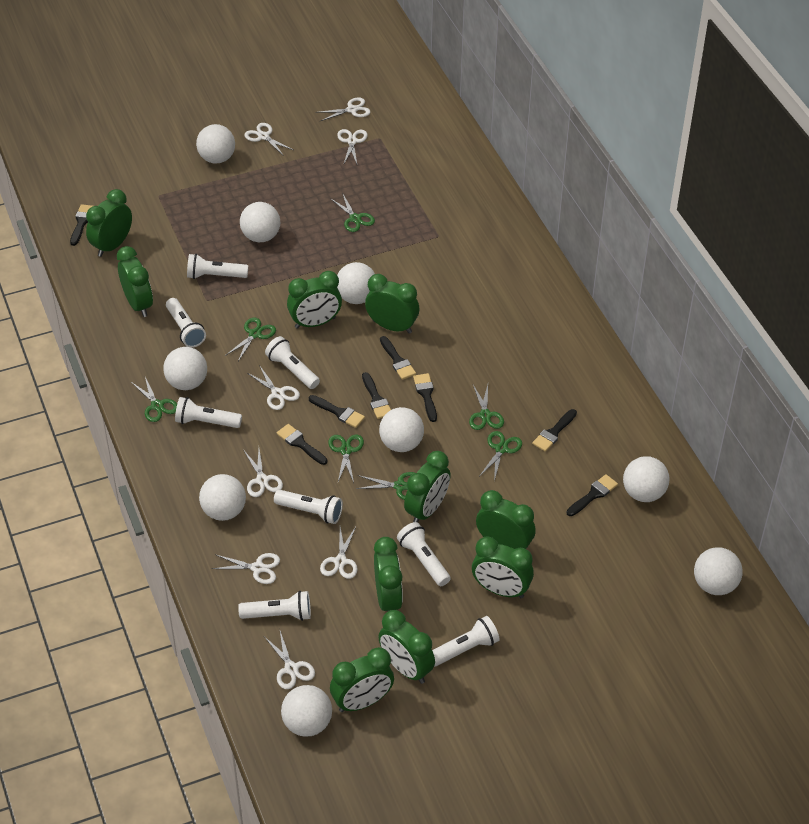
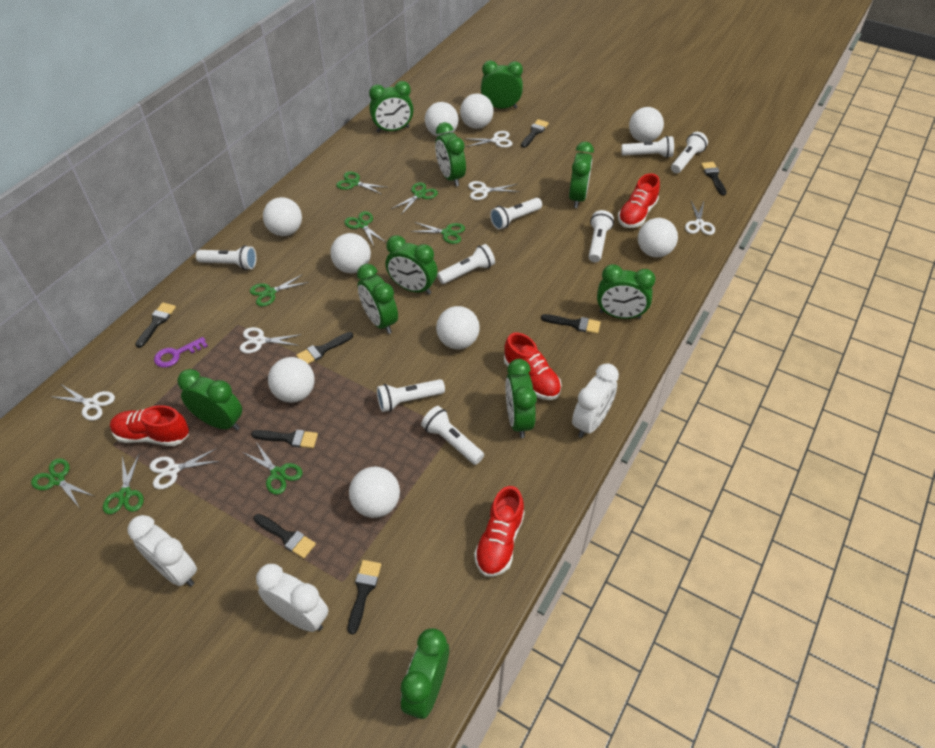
green scissors: [131,377,177,422] [225,318,276,361] [328,435,364,483] [330,193,375,232] [356,472,415,500] [469,385,504,430] [480,431,522,481] = 7 -> [31,458,94,508] [103,453,144,514] [242,442,302,495] [250,274,309,307] [336,171,385,194] [344,211,385,246] [391,182,438,215] [410,222,465,244] = 8
purple key: none = 0 -> [154,337,208,368] = 1
red shoe: none = 0 -> [110,405,189,446] [474,486,525,577] [504,333,562,400] [618,173,660,228] = 4
white clock: none = 0 -> [128,515,197,587] [256,564,329,632] [572,363,619,438] = 3
white scissors: [212,553,280,584] [244,123,293,156] [244,449,283,497] [247,365,300,410] [265,631,315,689] [316,97,371,121] [320,527,358,579] [337,129,368,165] = 8 -> [50,385,115,420] [150,448,220,489] [240,327,302,353] [466,131,513,148] [468,181,520,200] [685,201,715,235] = 6

